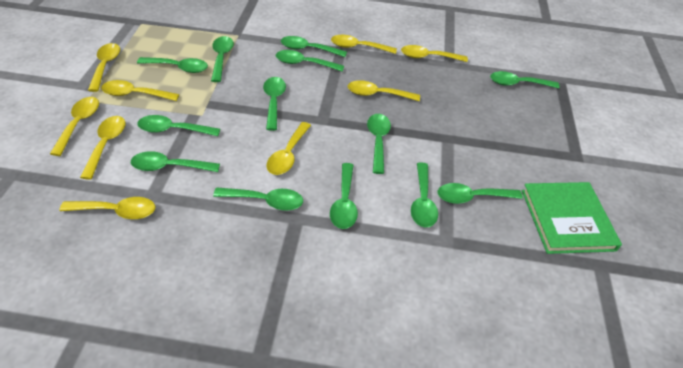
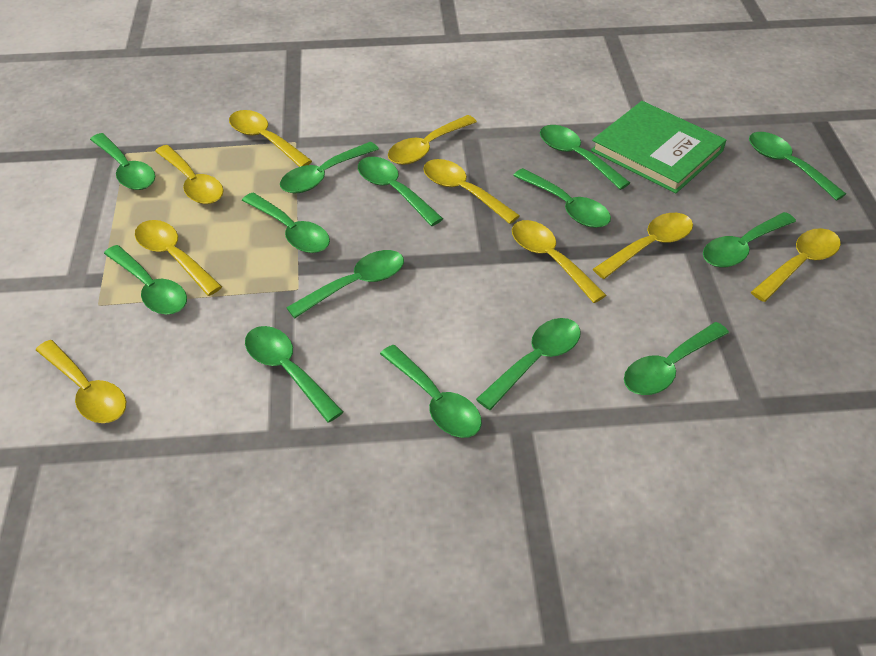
green spoon: [131,151,220,172] [137,57,208,73] [137,115,220,136] [211,36,234,82] [213,188,303,211] [263,77,286,131] [276,50,344,72] [281,36,347,57] [330,163,358,229] [367,114,391,174] [411,162,438,227] [438,183,523,204] [490,71,560,88] = 13 -> [90,133,155,190] [104,245,187,315] [242,193,330,253] [245,326,343,423] [280,142,379,193] [286,250,404,319] [358,157,443,226] [380,345,482,438] [476,318,581,410] [513,168,611,228] [540,125,630,190] [624,322,729,395] [703,212,796,267] [749,132,846,201] = 14

